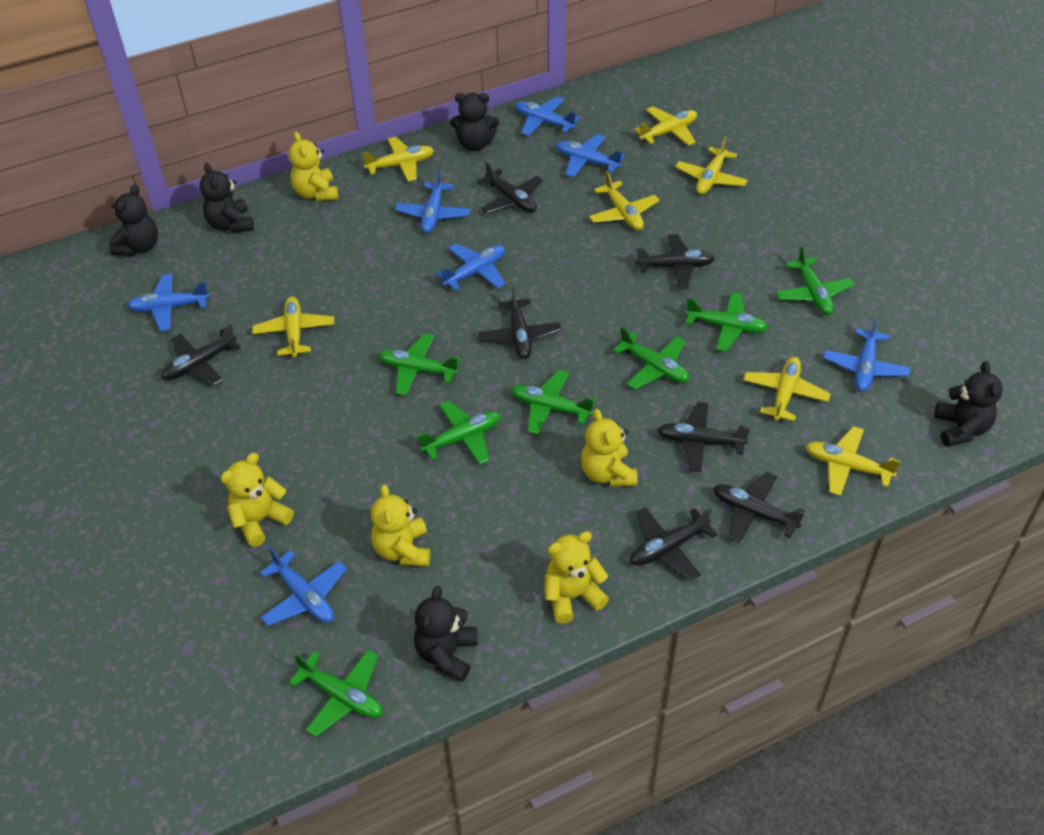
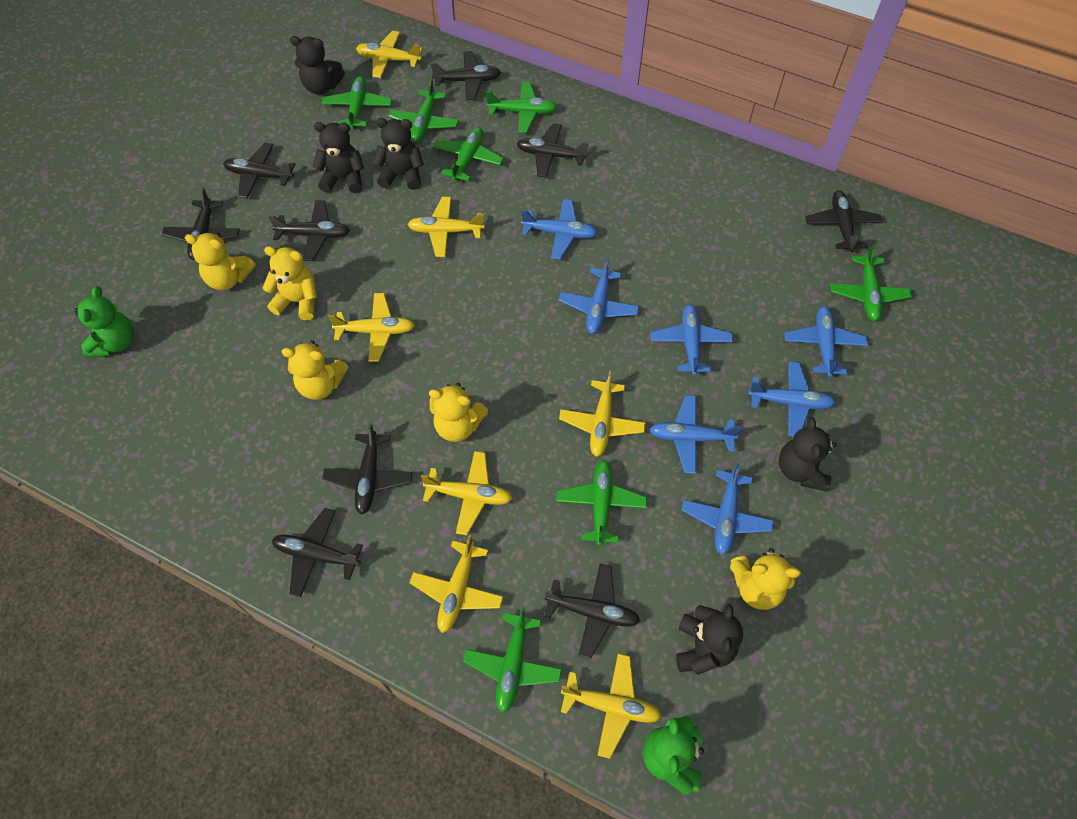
black plane: [161,324,241,386] [477,161,543,213] [478,286,561,359] [630,507,718,580] [636,234,715,289] [658,402,750,472] [713,472,805,543] = 7 -> [162,188,240,260] [223,143,295,199] [268,200,350,261] [272,508,363,597] [322,423,413,515] [431,51,501,100] [516,123,589,178] [544,564,640,659] [805,190,883,252] = 9
green teddy bear: none = 0 -> [74,286,134,358] [643,716,704,794] = 2

